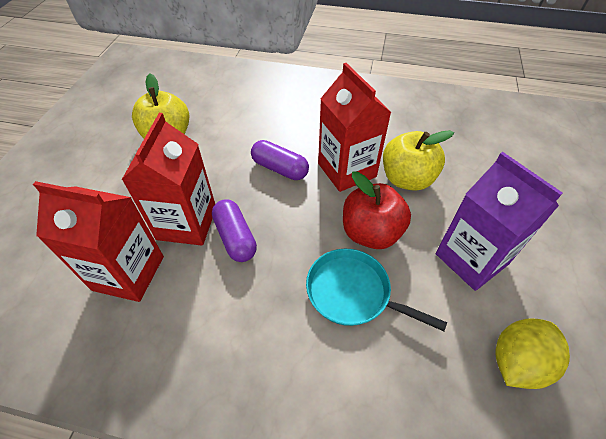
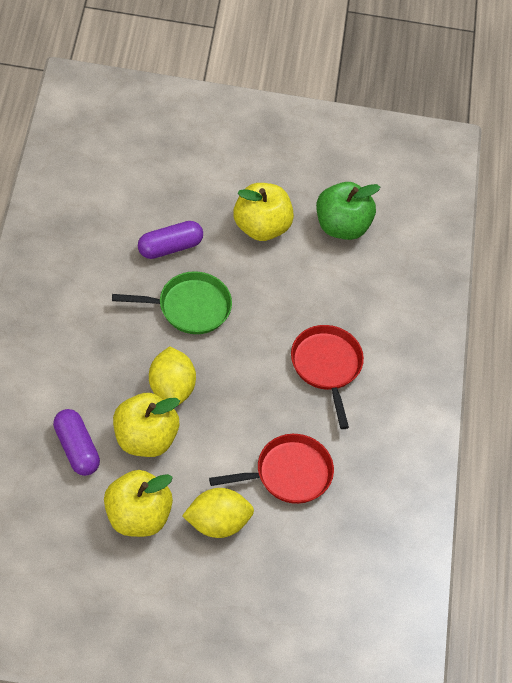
green apple: none = 0 -> [316,182,380,240] = 1
green pan: none = 0 -> [112,271,232,334] = 1
purple carton: [436,152,562,291] = 1 -> none = 0
red apple: [343,171,411,249] = 1 -> none = 0
red carton: [33,181,164,302] [122,113,215,246] [318,63,391,192] = 3 -> none = 0
red pan: none = 0 -> [209,434,334,504] [291,325,364,429] = 2
turquoise pan: [306,249,447,331] = 1 -> none = 0
yellow apple: [132,74,189,138] [383,130,454,191] = 2 -> [104,470,173,537] [113,393,180,457] [233,183,294,241] = 3
yellow lemon: [495,318,570,389] = 1 -> [149,346,196,405] [182,488,254,538] = 2

